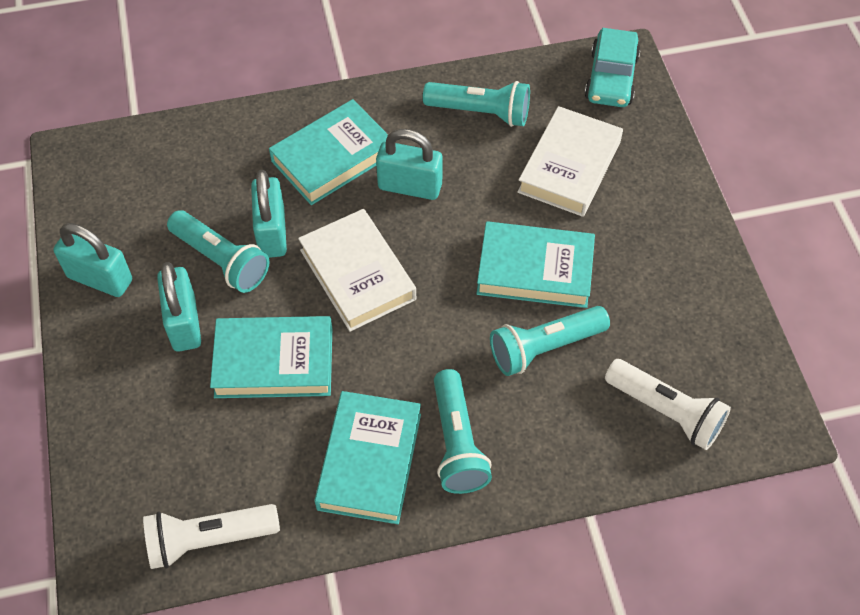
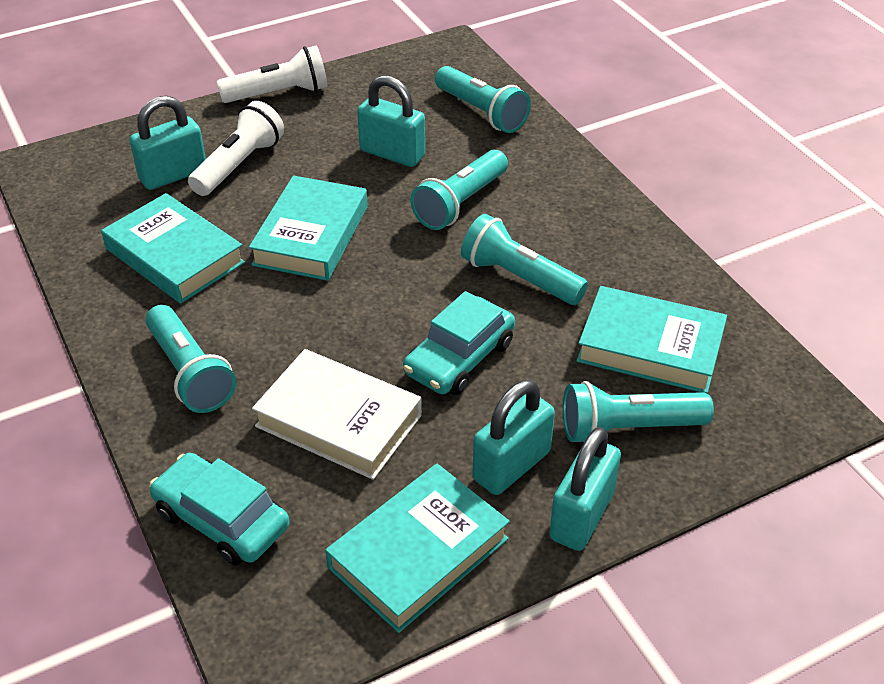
turquoise car: [585,28,640,107] = 1 -> [150,453,289,566] [403,291,515,395] = 2
turquoise flashlight: [167,210,270,293] [423,81,530,127] [434,369,492,494] [490,306,610,376] = 4 -> [145,305,236,413] [410,150,508,230] [435,66,531,133] [461,214,588,305] [563,381,714,442] = 5
white book: [298,209,416,332] [517,106,623,217] = 2 -> [252,349,421,480] = 1

